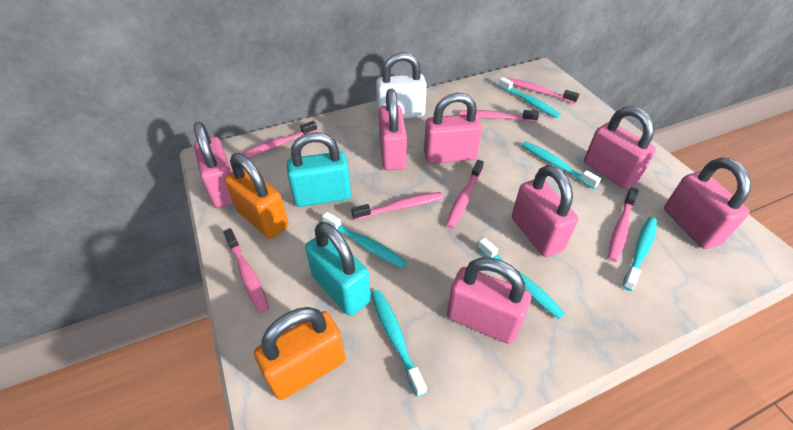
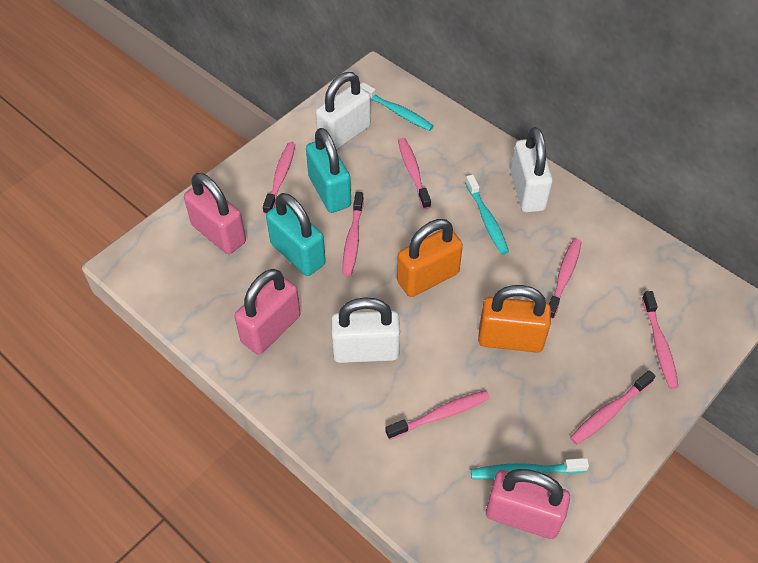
pink padlock: [194,122,234,208] [378,89,407,171] [424,93,482,164] [447,257,531,344] [512,165,578,257] [584,106,656,189] [664,158,751,249] = 7 -> [184,173,246,254] [234,269,300,354] [486,469,570,539] = 3
turquoise toothbrush: [322,212,407,269] [371,290,427,397] [478,237,565,319] [498,77,561,118] [522,141,601,189] [622,217,657,291] = 6 -> [360,82,433,131] [465,174,509,254] [471,458,589,480] = 3
white padlock: [376,52,427,119] = 1 -> [315,72,371,150] [331,297,400,363] [510,127,553,213] = 3

